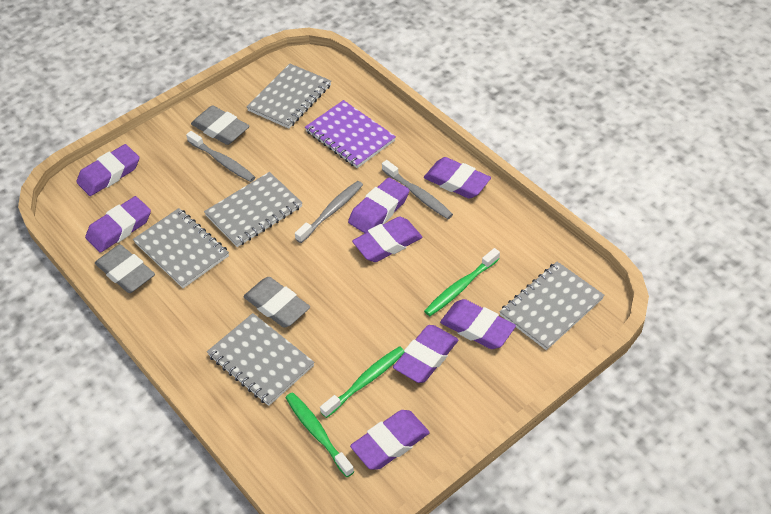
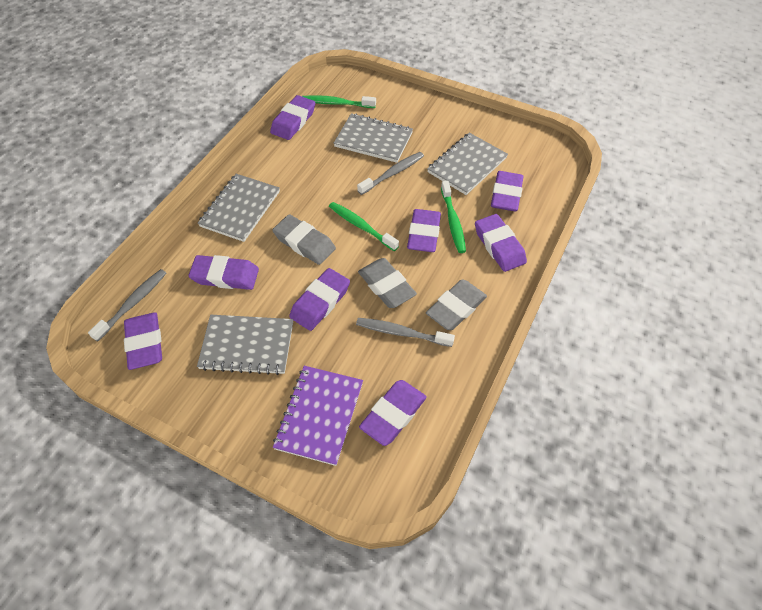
grey notebook: [133,208,229,288] [204,172,302,247] [207,313,314,406] [247,64,331,129] [499,262,604,350] = 5 -> [197,315,293,375] [198,174,280,242] [334,113,413,163] [427,133,508,195] = 4

